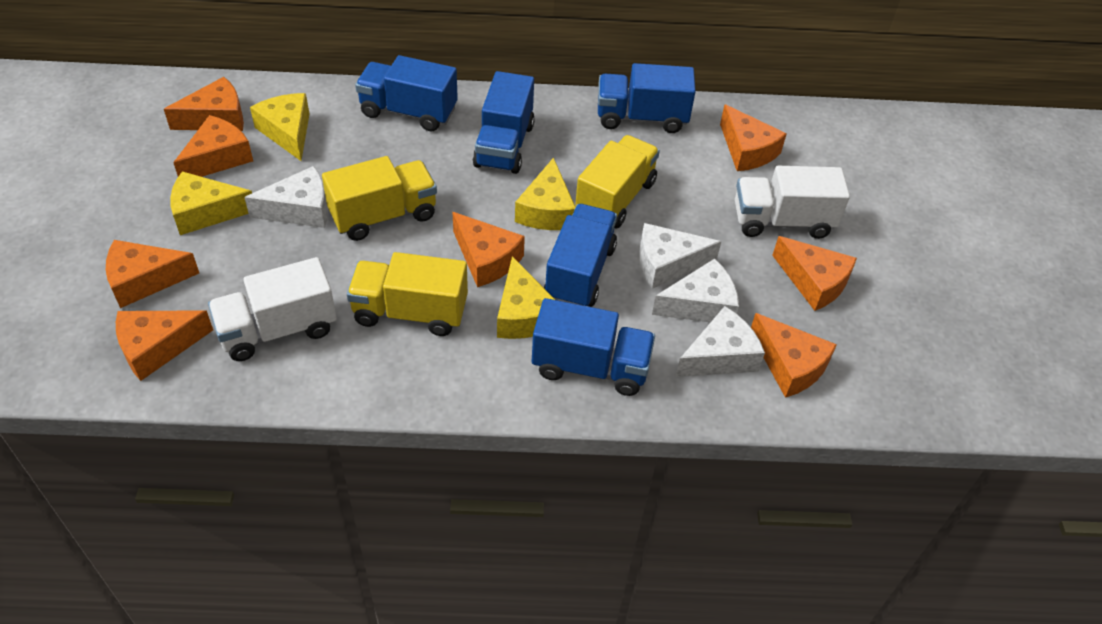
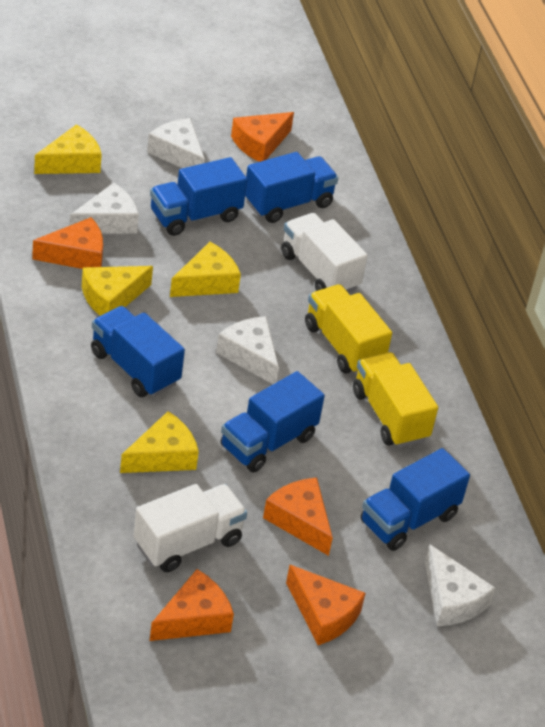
orange cheese: [106,240,199,308] [116,310,213,381] [164,77,244,131] [173,115,253,177] [453,212,525,287] [720,104,787,171] [751,313,837,398] [772,236,857,311] = 8 -> [32,217,103,269] [150,569,234,641] [231,112,294,162] [263,477,333,556] [286,565,366,645] = 5
yellow truck: [322,156,437,241] [347,252,468,336] [575,135,660,228] = 3 -> [305,284,392,374] [353,352,438,447] = 2

